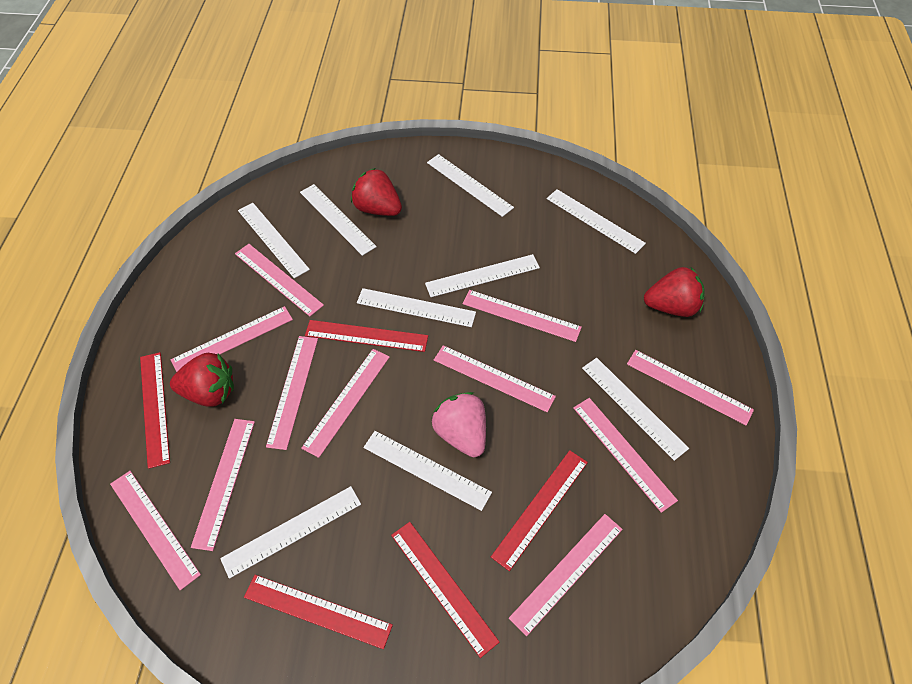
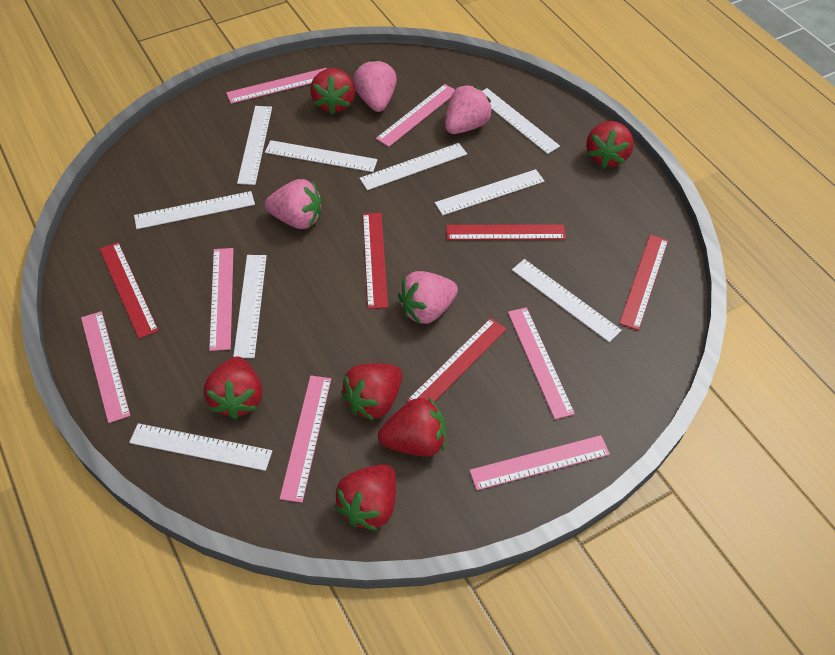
pink ruler: [110,471,201,590] [171,306,293,372] [191,419,255,551] [235,244,324,317] [266,336,318,450] [301,349,390,458] [434,345,556,412] [463,290,582,342] [509,514,623,636] [573,398,678,513] [627,350,754,425] = 11 -> [81,311,131,423] [209,248,233,351] [226,68,327,104] [280,376,331,503] [376,84,455,147] [469,435,610,490] [508,307,575,419] = 7
pink strawberry: [431,392,486,457] = 1 -> [265,179,321,229] [353,59,397,112] [398,271,458,324] [445,85,492,134] = 4
red strawberry: [170,353,234,407] [351,168,402,216] [644,267,705,317] = 3 -> [204,356,262,419] [310,68,355,115] [334,464,396,531] [341,363,402,421] [378,398,446,456] [586,121,634,168] = 6

